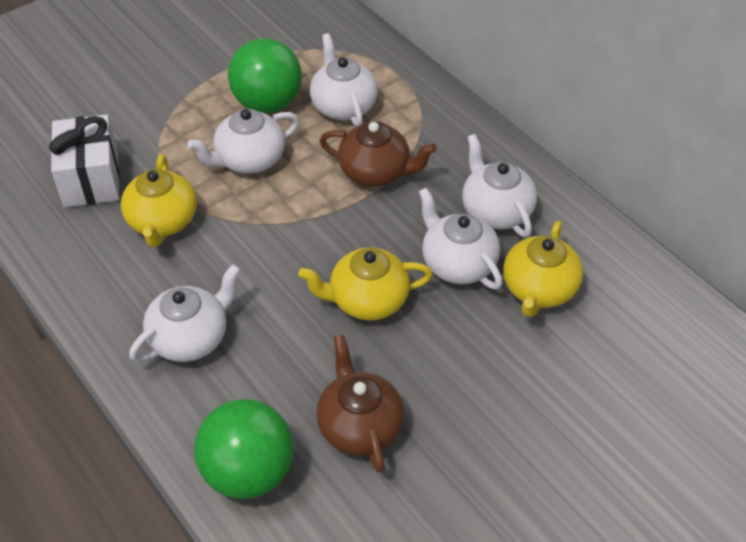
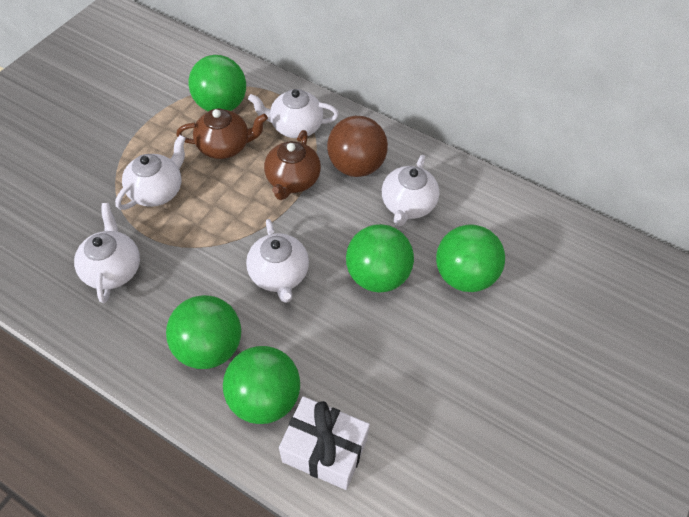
brown ball: none = 0 -> [327,116,388,177] = 1
green ball: [194,399,294,499] [228,38,302,113] = 2 -> [166,295,241,369] [189,55,246,112] [223,346,300,424] [346,224,414,293] [436,225,505,292] = 5
yellow teapot: [121,155,197,247] [298,248,433,320] [503,221,583,317] = 3 -> none = 0

